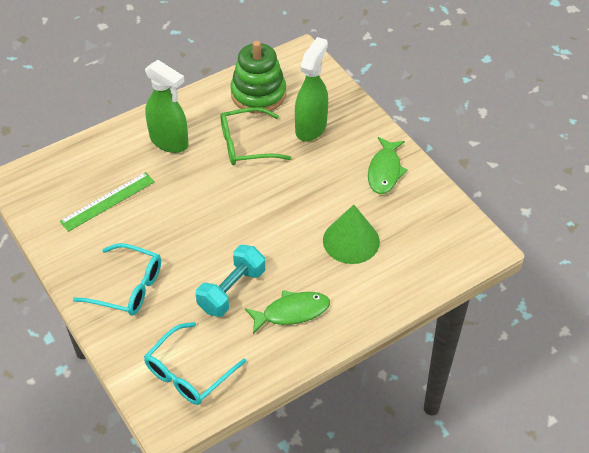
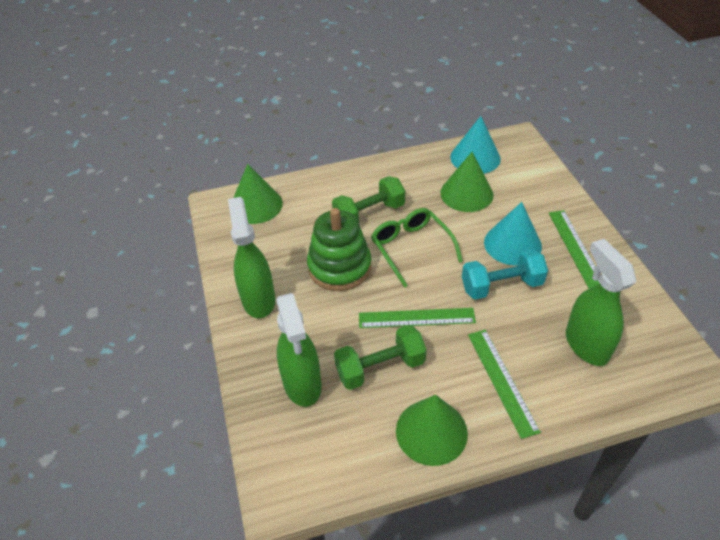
green cone: [323,205,380,264] = 1 -> [233,164,283,224] [396,395,468,466] [440,152,494,212] = 3
green dumbbell: none = 0 -> [332,176,405,222] [334,325,427,390] = 2
green fish: [245,290,330,334] [368,137,408,194] = 2 -> none = 0
green ruler: [59,172,155,232] = 1 -> [359,308,476,328] [468,330,541,439] [549,210,601,288] = 3
green spray bottle: [145,60,189,153] [295,37,328,141] = 2 -> [228,197,275,318] [276,293,322,407] [566,239,636,366] = 3
turquoise cone: none = 0 -> [450,116,501,174] [484,202,542,266] = 2
turquoise glasses: [73,243,161,316] [144,322,247,405] = 2 -> none = 0

